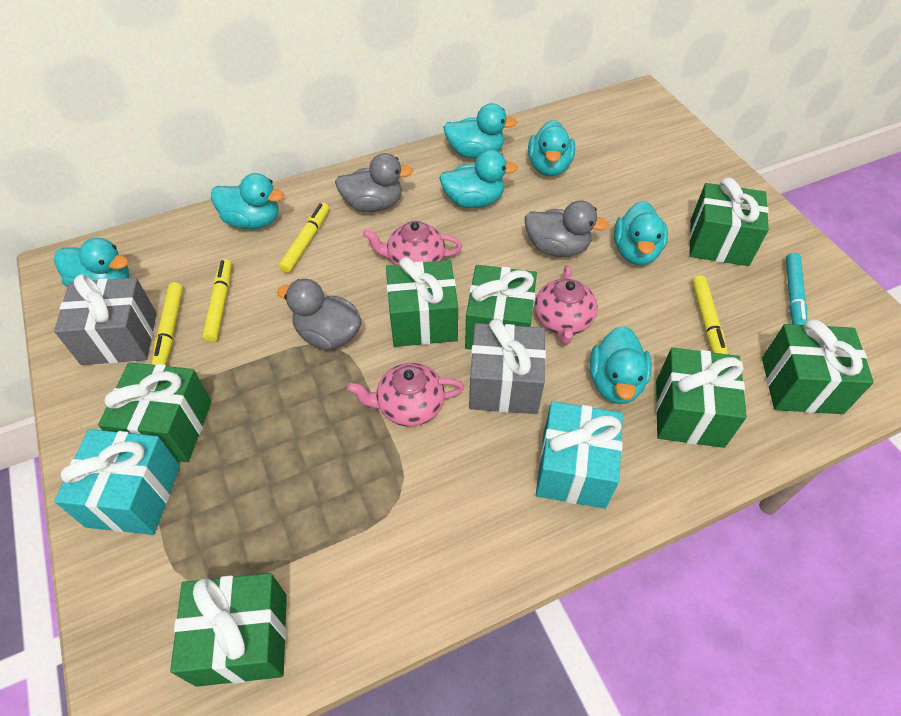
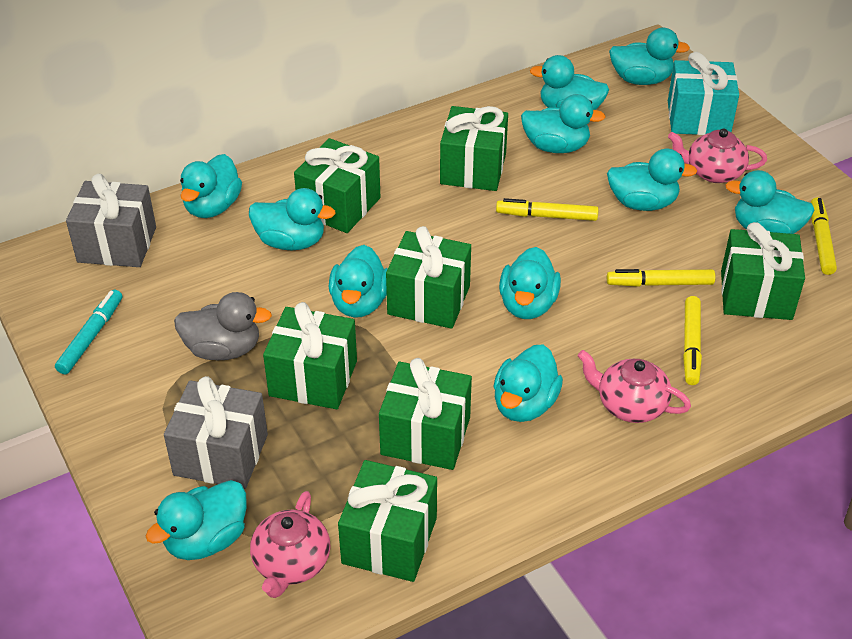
grey duck: [277,279,362,350] [335,153,413,212] [525,200,609,257] = 3 -> [174,292,272,360] = 1
turquoise duck: [54,238,129,287] [211,173,284,229] [439,150,518,208] [443,103,518,159] [528,120,575,176] [589,326,652,404] [614,201,668,265] = 7 -> [145,480,247,560] [180,154,242,218] [249,188,336,250] [329,245,387,318] [493,344,563,422] [499,247,561,319] [521,94,605,153] [530,55,609,110] [607,149,697,211] [609,28,690,85] [725,170,815,234] = 11
turquoise gift: [54,429,180,535] [536,401,623,509] = 2 -> [668,52,739,135] = 1

